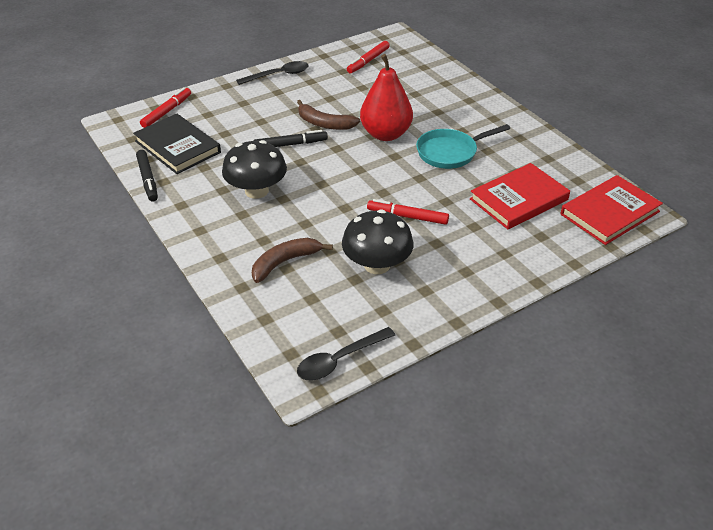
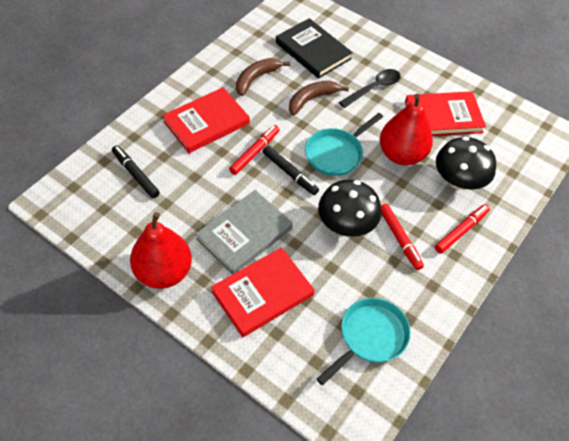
black spoon: [236,61,309,85] [297,327,395,380] = 2 -> [339,69,400,108] = 1
grey book: none = 0 -> [196,190,293,275] = 1
red book: [470,163,570,229] [560,175,663,245] = 2 -> [162,87,250,153] [211,247,315,337] [405,91,486,136] = 3
red pear: [360,54,413,141] = 1 -> [130,212,192,289] [380,94,433,165] = 2
turquoise pan: [416,124,510,169] = 1 -> [305,113,383,176] [317,298,411,385] = 2

